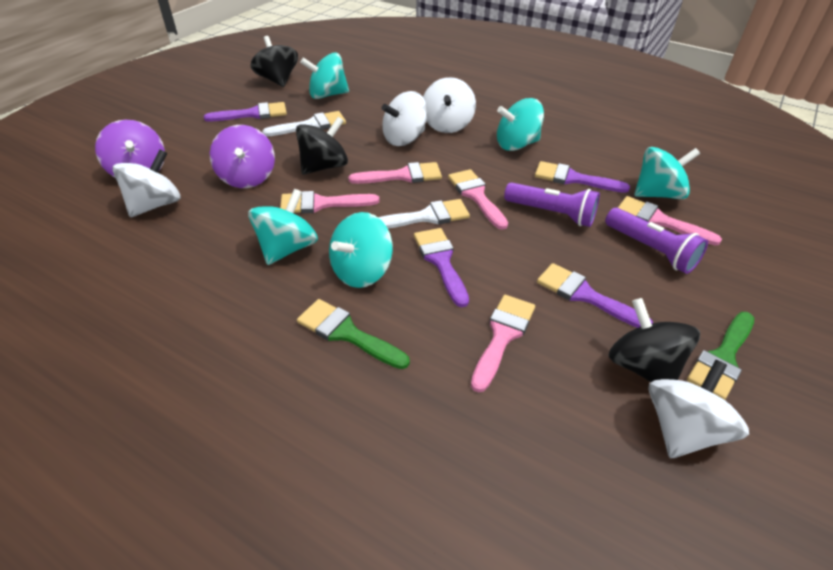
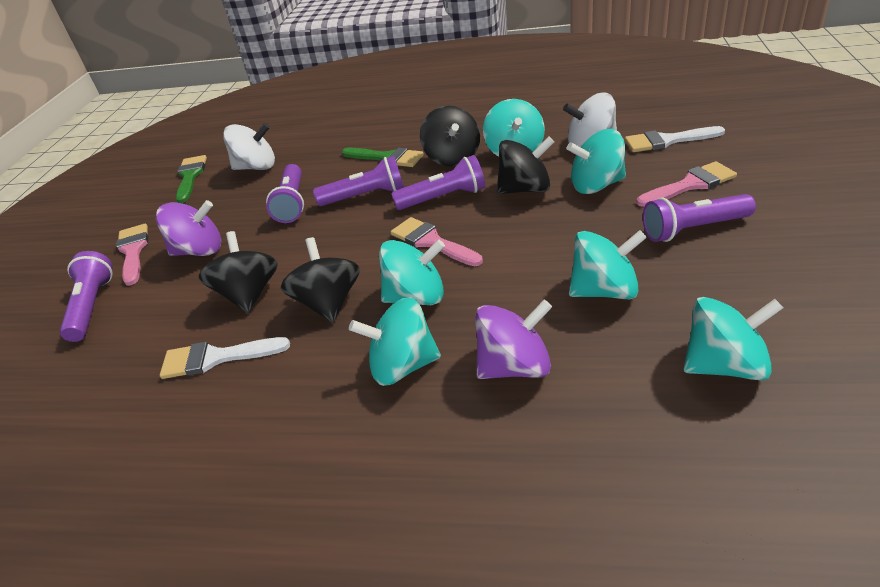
black spinning top: [250,36,298,87] [296,117,348,175] [608,298,700,382] = 3 -> [199,231,278,313] [281,237,360,323] [420,106,480,167] [497,137,554,194] = 4
pink brush: [280,191,379,214] [348,162,442,184] [448,169,508,230] [471,295,535,393] [618,196,722,246] = 5 -> [116,224,148,286] [391,217,483,266] [636,161,737,207] = 3
purple brush: [204,102,287,122] [414,228,469,307] [535,161,630,193] [537,263,653,328] = 4 -> none = 0
purple flashlight: [504,182,600,227] [605,208,708,274] = 2 -> [60,251,113,342] [266,164,304,223] [313,156,404,206] [391,155,485,210] [643,194,756,242] = 5
turquoise spinning top: [248,189,318,265] [300,52,349,99] [329,212,393,288] [497,98,544,151] [634,147,700,199] = 5 -> [349,297,441,386] [379,239,445,305] [483,99,545,157] [567,129,626,194] [569,230,647,299] [684,297,783,380] = 6
white spinning top: [112,150,181,217] [382,91,428,146] [423,77,476,133] [648,360,749,458] = 4 -> [223,123,275,170] [563,93,617,147] = 2

